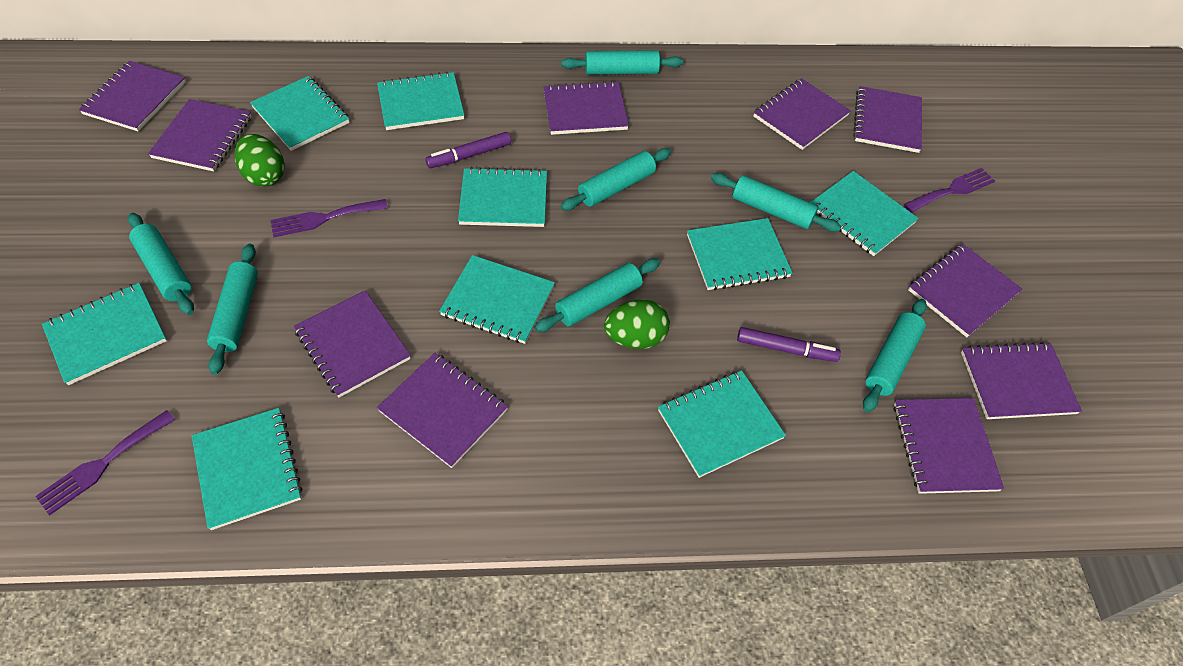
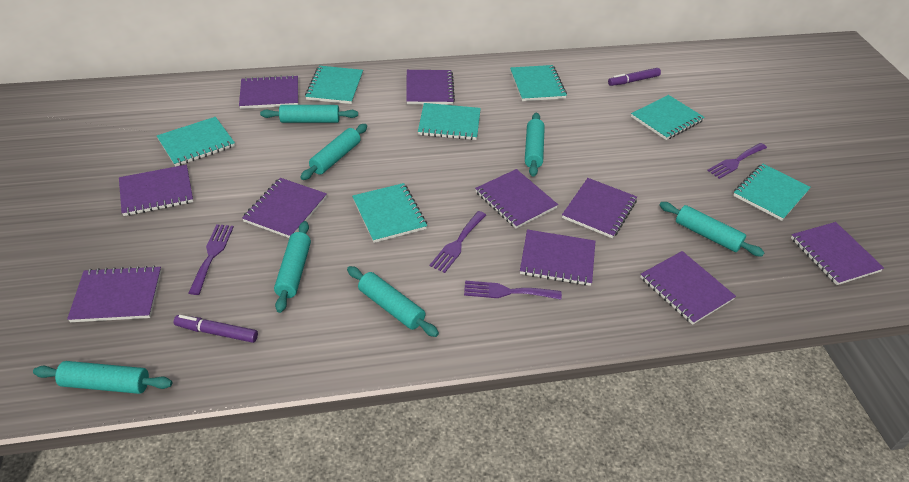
green egg: [235,134,285,187] [604,300,670,349] = 2 -> none = 0
purple fork: [35,410,175,515] [271,199,388,237] [904,168,995,213] = 3 -> [189,224,234,295] [430,211,486,273] [464,281,562,299] [707,143,767,179] = 4
turquoise notebook: [42,283,167,385] [192,408,302,530] [250,76,349,151] [377,72,464,130] [439,255,555,344] [458,167,547,227] [658,370,786,478] [687,218,793,291] [810,171,919,256] = 9 -> [157,117,235,167] [305,66,363,104] [352,183,427,243] [418,103,481,140] [510,65,567,101] [631,95,705,140] [733,163,811,221] = 7

